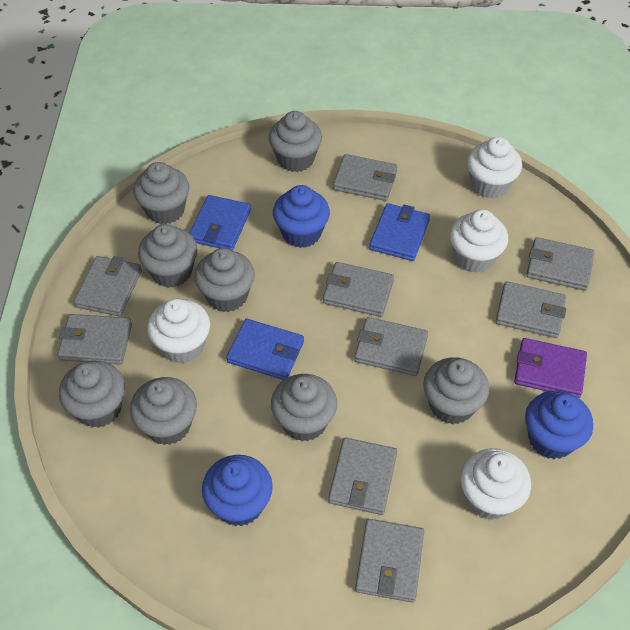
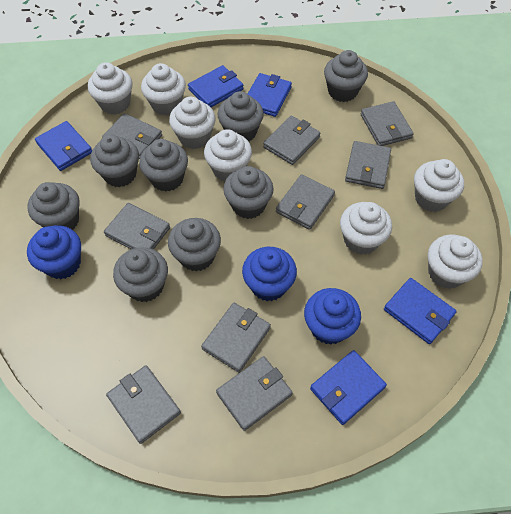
blue wallet: [189,195,251,250] [226,319,304,380] [369,203,430,261] = 3 -> [35,121,92,171] [188,65,244,107] [248,73,292,117] [310,350,387,425] [384,278,457,344] = 5
purple wallet: [514,338,587,398] = 1 -> none = 0
white cupcake: [147,299,210,363] [450,209,508,273] [460,448,531,520] [467,137,522,199] = 4 -> [88,62,132,115] [141,63,186,115] [169,97,216,149] [204,129,252,181] [340,202,392,255] [414,159,464,212] [428,235,483,289] = 7

